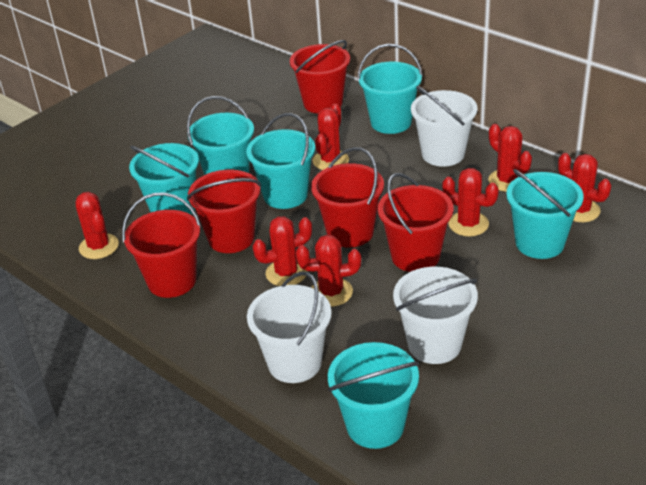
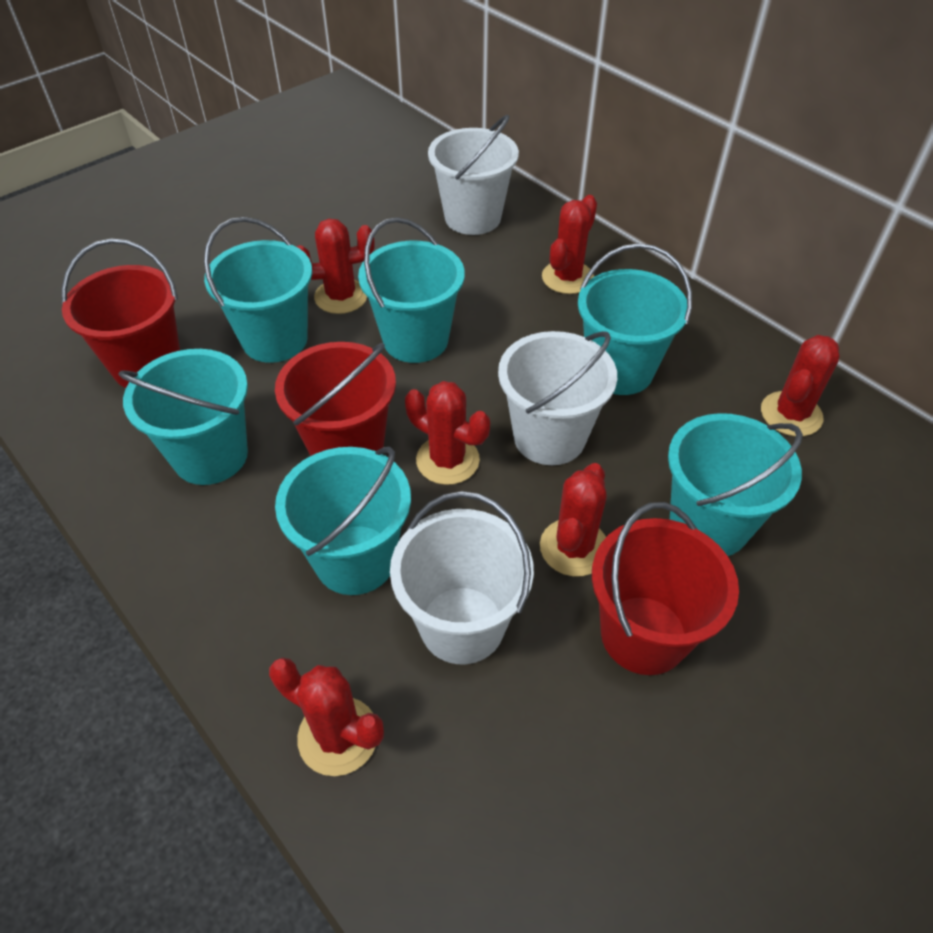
red bucket: [122,192,201,298] [187,170,261,253] [290,40,350,114] [311,147,384,248] [378,173,454,272] = 5 -> [61,239,180,388] [275,342,396,456] [592,502,739,675] = 3
red cactus: [75,192,119,259] [252,216,312,286] [296,235,361,307] [313,103,349,170] [442,168,499,237] [488,124,532,192] [558,153,611,222] = 7 -> [269,657,384,776] [297,219,374,314] [405,381,490,485] [540,463,607,576] [542,195,597,294] [761,335,839,436] = 6

